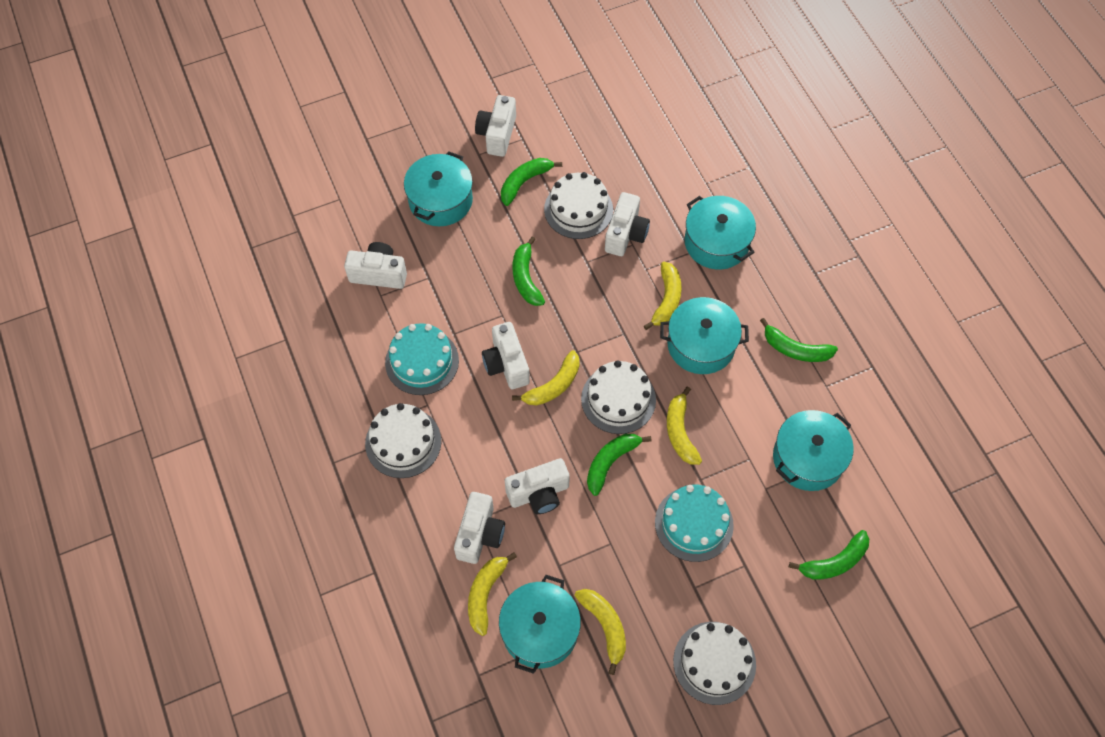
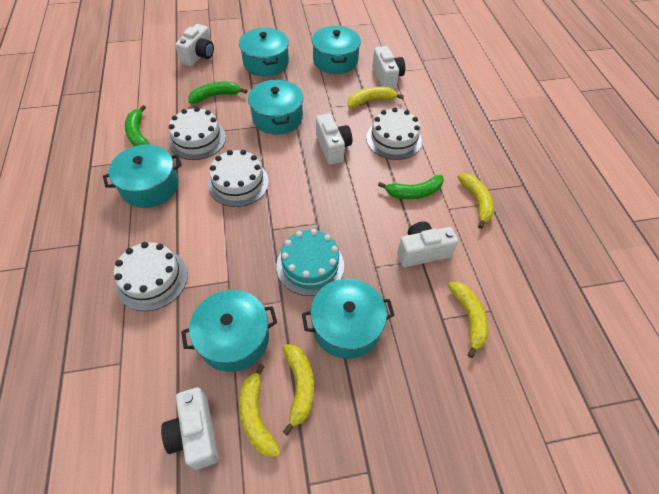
green banana: [501,158,562,206] [513,236,545,306] [587,434,651,496] [760,318,838,362] [789,530,869,580] = 5 -> [125,105,150,146] [188,82,247,103] [378,175,444,199] = 3
turquoise cake: [385,323,459,395] [655,485,734,562] = 2 -> [276,229,344,296] = 1
turquoise pot: [404,151,473,226] [499,575,581,674] [660,297,749,374] [685,196,756,270] [773,410,854,491] = 5 -> [103,144,182,208] [181,290,277,372] [239,28,289,76] [248,79,303,135] [302,279,395,359] [312,26,361,74] = 6
white camera: [344,242,407,289] [454,492,505,564] [475,95,516,157] [482,322,530,389] [505,458,570,514] [605,192,650,256] = 6 -> [161,387,218,470] [175,24,214,66] [316,113,352,165] [372,46,405,90] [397,221,458,267] = 5

